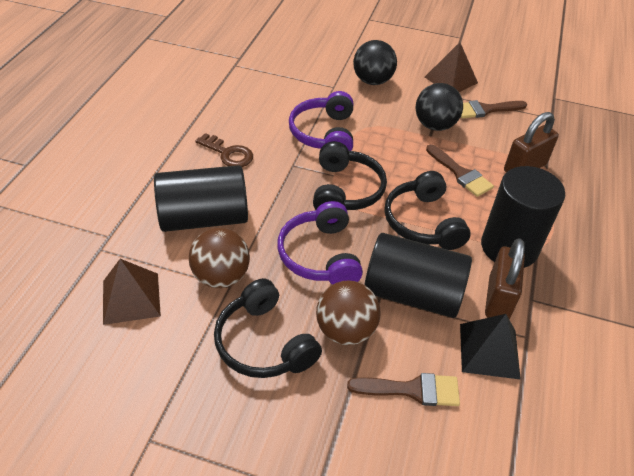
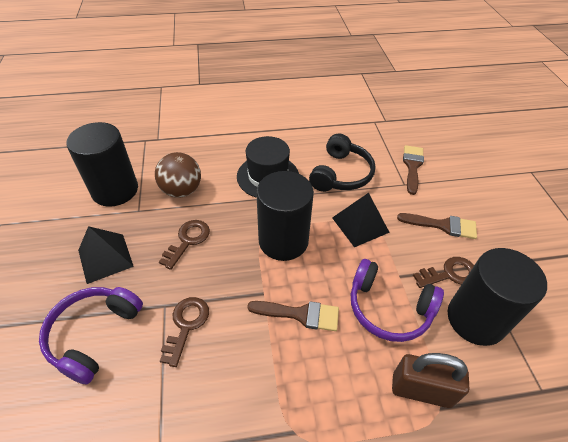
black ball: [353,40,397,85] [415,83,463,131] = 2 -> none = 0
black hat: none = 0 -> [237,136,299,198] = 1
black headphones: [214,278,322,378] [313,141,387,210] [384,171,471,250] = 3 -> [309,134,376,192] = 1
black pyramid: [460,314,521,380] = 1 -> [78,226,134,284] [332,193,390,247] = 2
brown ball: [189,228,250,288] [316,281,380,345] = 2 -> [155,152,201,198] = 1
brown key: [195,133,253,167] = 1 -> [159,220,210,270] [160,297,209,367] [413,257,474,288] = 3
brown padlock: [485,238,525,320] [504,112,559,172] = 2 -> [392,353,469,408] = 1
brown pyramid: [103,259,161,325] [425,42,478,92] = 2 -> none = 0

